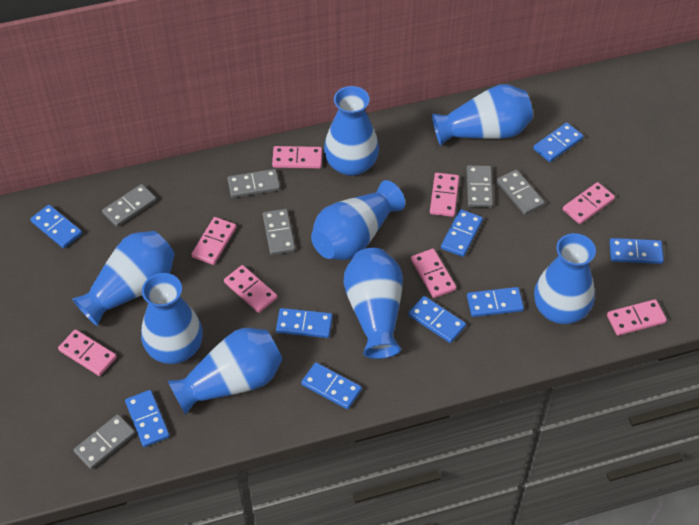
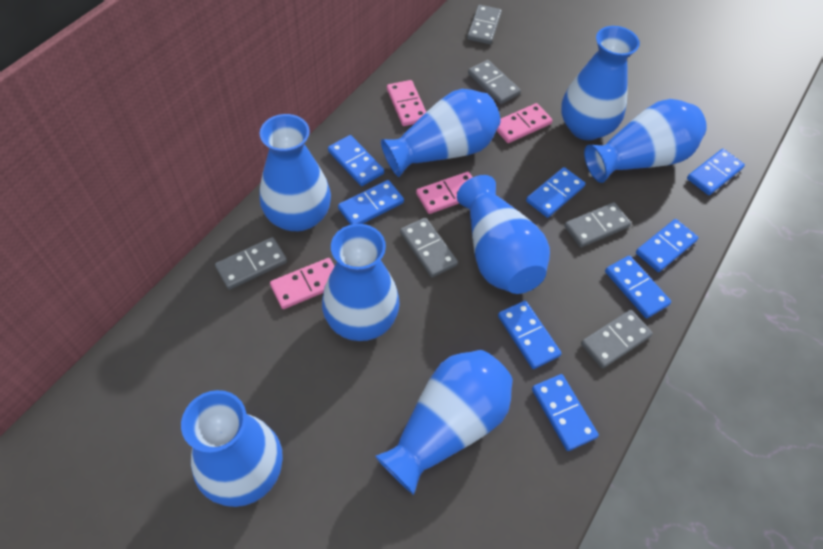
blue domino: [30,205,82,248] [125,390,170,447] [276,308,333,338] [301,362,362,409] [408,296,466,343] [441,209,483,257] [467,287,524,317] [533,122,583,162] [609,238,664,264] = 9 -> [328,135,384,186] [338,180,404,225] [498,301,562,369] [526,167,585,218] [532,374,599,451] [605,255,671,318] [636,219,698,272] [687,149,745,195] = 8
pink domino: [58,329,117,376] [191,217,236,265] [224,265,277,313] [272,146,322,168] [411,249,456,298] [430,173,459,217] [563,182,615,224] [607,299,667,336] = 8 -> [270,258,334,309] [387,80,426,126] [416,172,472,214] [497,103,552,143] = 4

